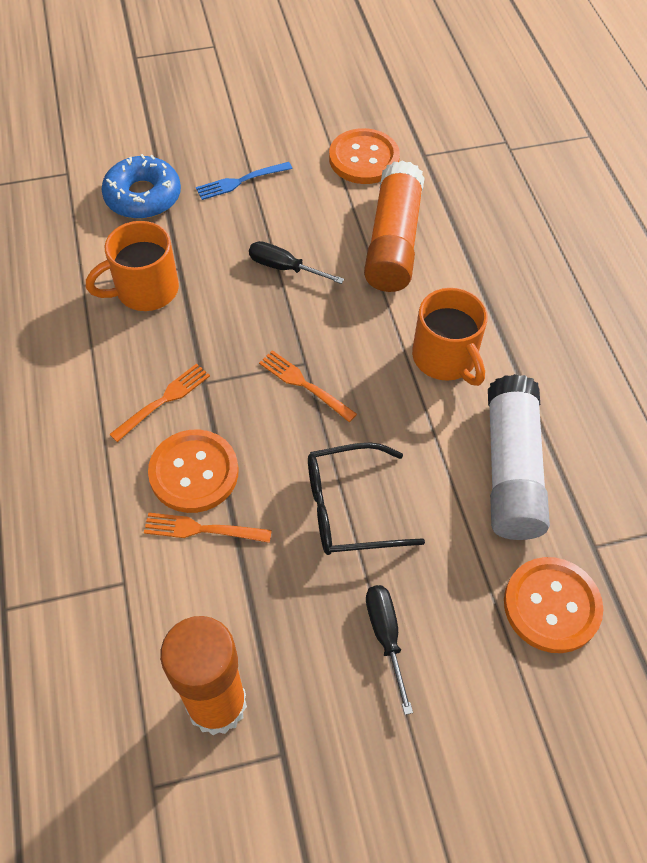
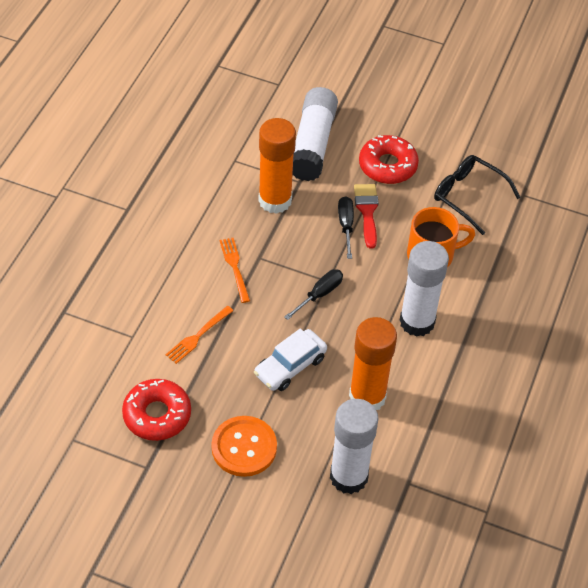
blue donut: [102,154,181,219] = 1 -> none = 0
blue fork: [196,162,292,200] = 1 -> none = 0
orange button: [148,429,238,513] [329,128,400,184] [504,557,603,653] = 3 -> [211,416,277,477] = 1
orange fork: [109,363,210,442] [144,512,272,543] [259,350,357,422] = 3 -> [165,306,234,364] [219,238,250,303] = 2
orange mug: [86,221,179,311] [412,288,488,386] = 2 -> [407,207,475,267] = 1
red brush: none = 0 -> [354,184,379,249] = 1
red donut: none = 0 -> [122,379,191,441] [359,135,419,184] = 2
white car: none = 0 -> [254,328,327,391] = 1
white glue stick: [488,374,550,540] = 1 -> [292,87,338,181] [330,399,379,494] [399,241,449,337] = 3

